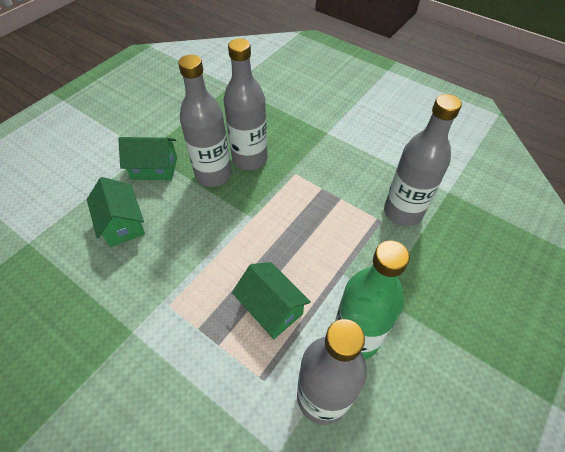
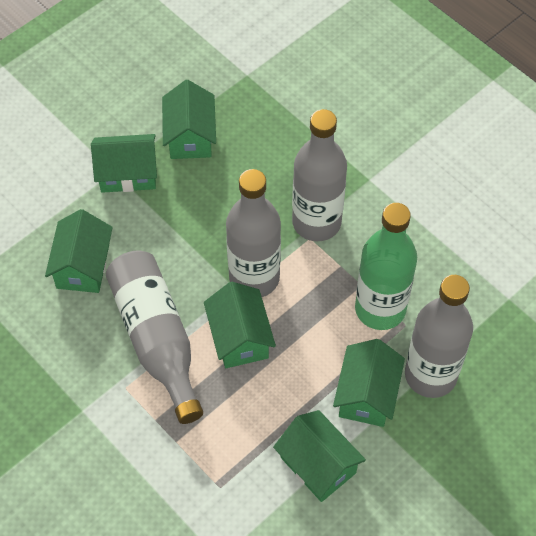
green house: [87,177,145,247] [118,137,177,180] [232,262,311,339] = 3 -> [45,209,113,293] [91,134,157,193] [162,80,216,159] [204,282,276,368] [273,410,366,502] [333,339,405,427] = 6

